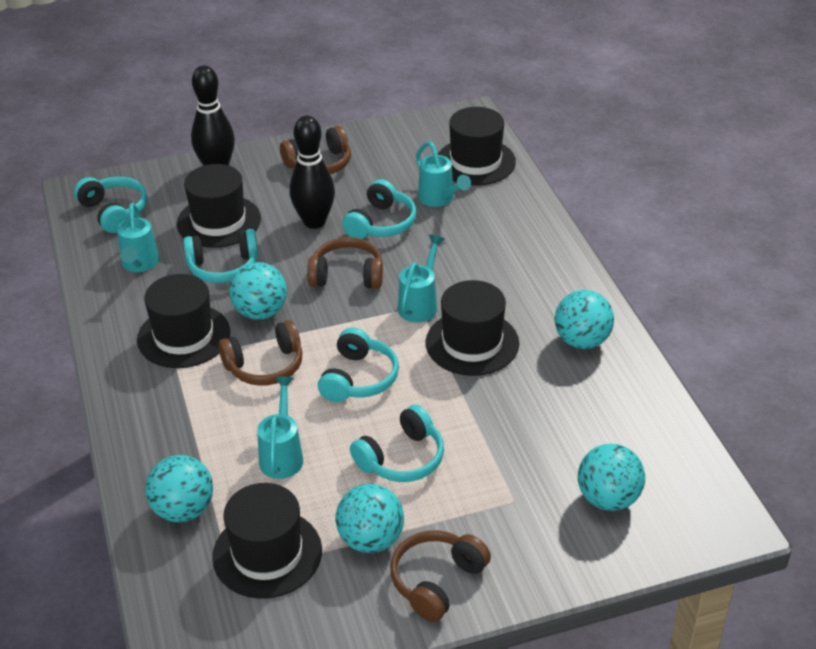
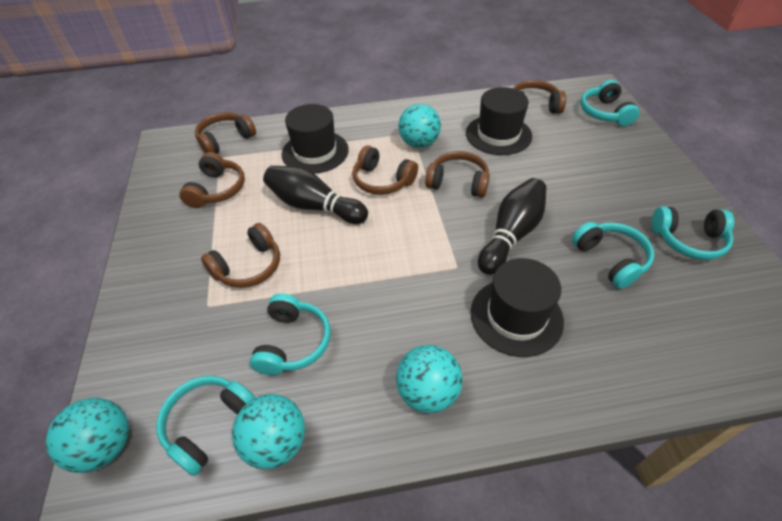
black hat: [137,274,230,368] [177,164,261,248] [212,483,322,599] [425,280,519,376] [438,107,516,185] = 5 -> [282,104,349,174] [466,87,532,155] [471,258,564,357] = 3
brown headphones: [218,320,303,386] [280,126,351,174] [307,237,383,289] [390,530,491,622] = 4 -> [179,152,245,208] [195,112,256,154] [201,223,280,288] [353,146,418,195] [425,151,490,198] [513,80,566,114] = 6
turquoise ball: [145,455,213,522] [229,262,287,320] [335,484,404,553] [554,290,614,349] [578,444,645,511] = 5 -> [46,398,129,473] [232,394,305,469] [396,345,463,413] [398,104,441,148] = 4
turquoise watering can: [117,203,159,272] [257,377,303,479] [398,234,445,323] [416,141,471,207] = 4 -> none = 0

